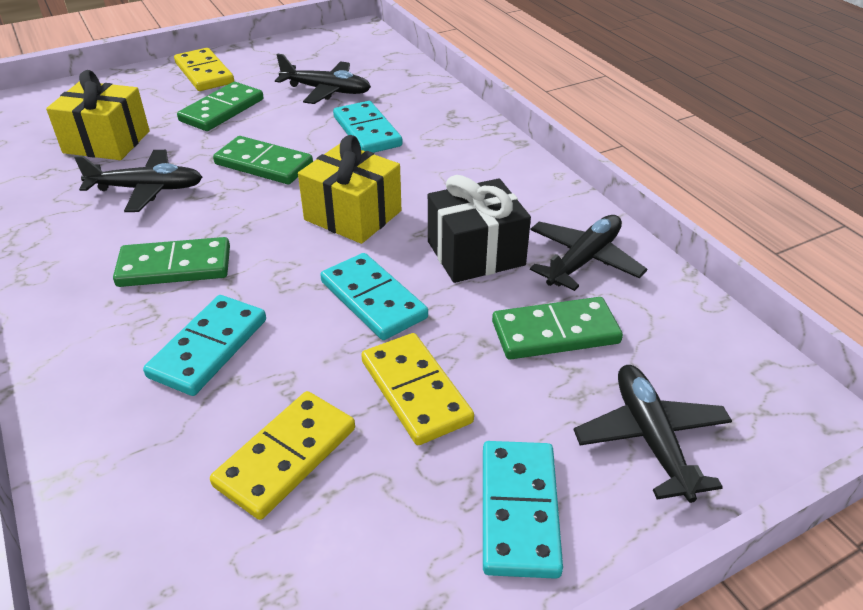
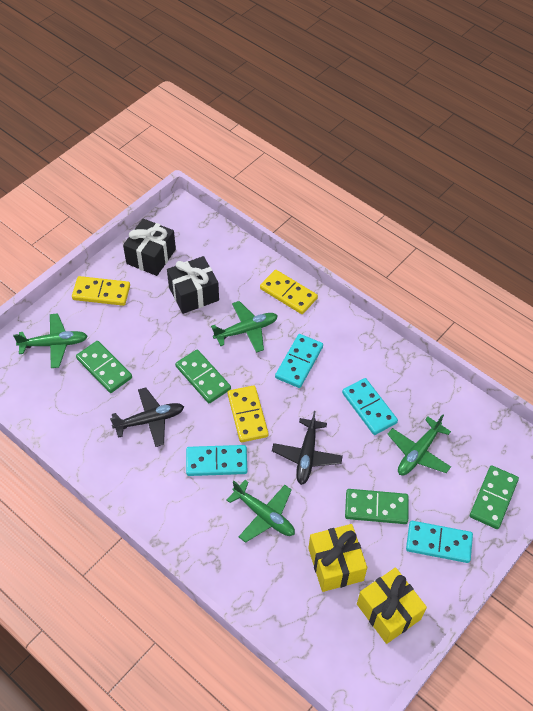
black gift: [428,175,531,283] = 1 -> [123,218,176,276] [167,256,219,314] = 2
black plane: [74,150,202,212] [275,54,371,104] [530,215,647,291] [574,365,732,503] = 4 -> [110,387,184,447] [272,411,343,485] = 2
green plane: none = 0 -> [13,313,88,368] [211,301,278,353] [227,480,295,543] [388,414,451,475] = 4

